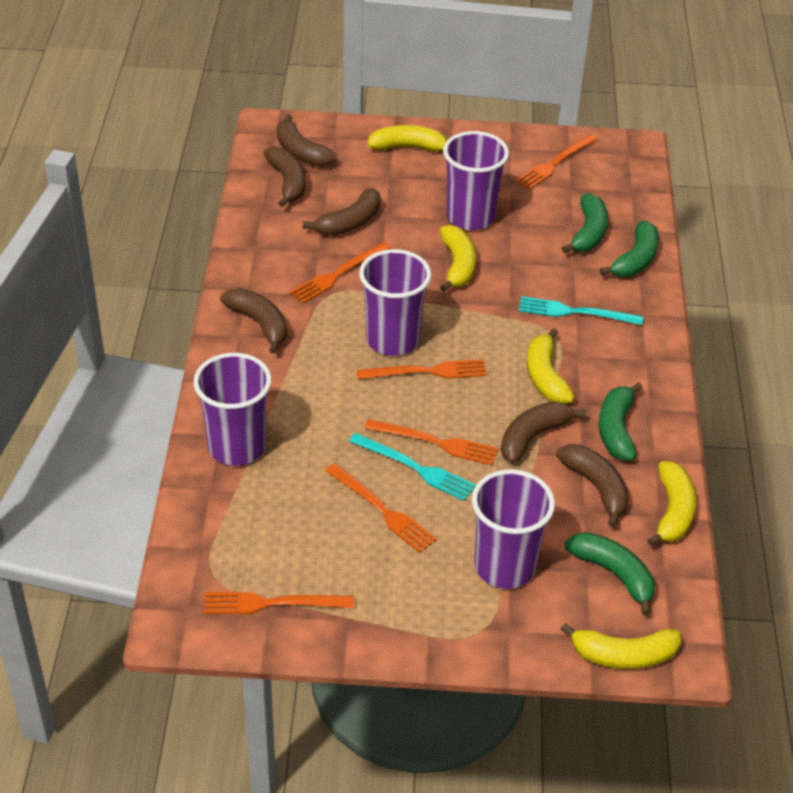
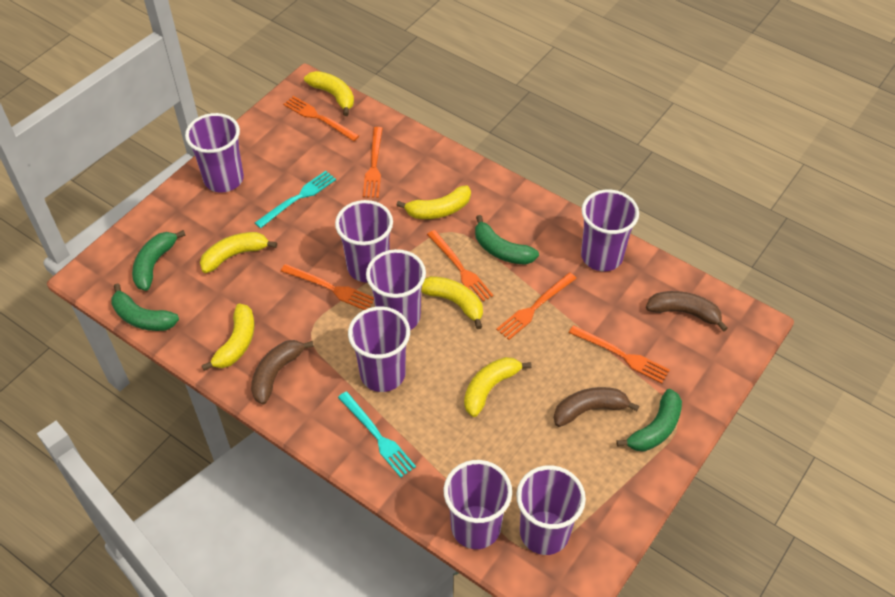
brown banana: [220,288,287,354] [264,146,306,207] [277,114,337,167] [303,188,381,236] [501,401,586,463] [556,444,629,527] = 6 -> [251,340,314,404] [554,387,639,427] [646,291,728,332] = 3
purple cup: [193,353,272,466] [359,249,431,356] [443,131,509,230] [472,469,555,589] = 4 -> [185,113,244,192] [335,200,393,282] [348,306,410,392] [366,249,426,330] [443,460,512,549] [516,465,586,555] [581,189,639,271] = 7
yellow banana: [367,125,447,151] [440,225,476,292] [527,328,575,404] [561,623,681,669] [647,461,696,546] = 5 -> [200,232,277,273] [202,304,254,371] [304,71,354,116] [396,185,471,219] [421,276,483,329] [464,357,532,417] = 6

